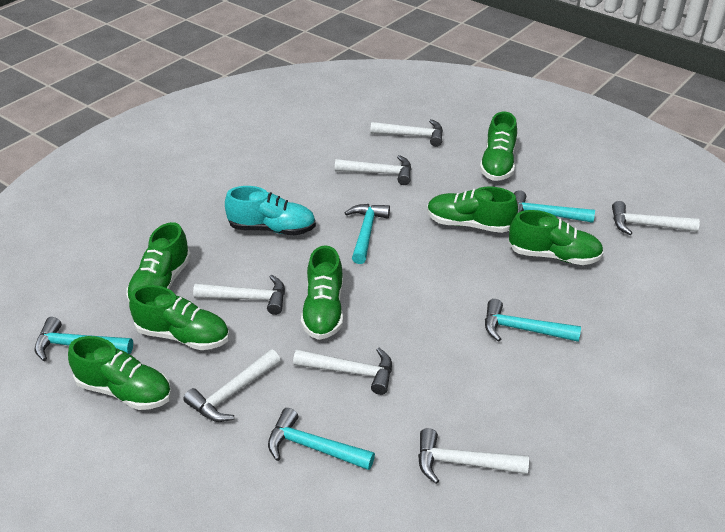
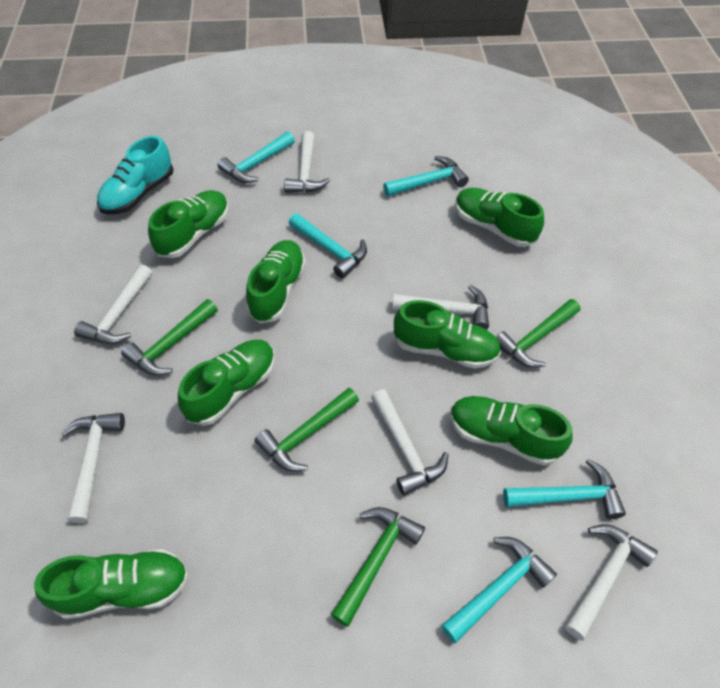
green hammer: none = 0 -> [121,299,218,375] [254,388,359,472] [331,507,425,627] [496,299,580,367] = 4
white hammer: [183,349,281,422] [193,275,285,315] [293,348,392,395] [335,155,411,185] [370,119,443,147] [418,428,529,484] [612,201,700,235] = 7 -> [60,413,125,523] [74,264,152,344] [284,131,330,193] [371,389,449,496] [392,285,489,330] [565,524,658,641] = 6

